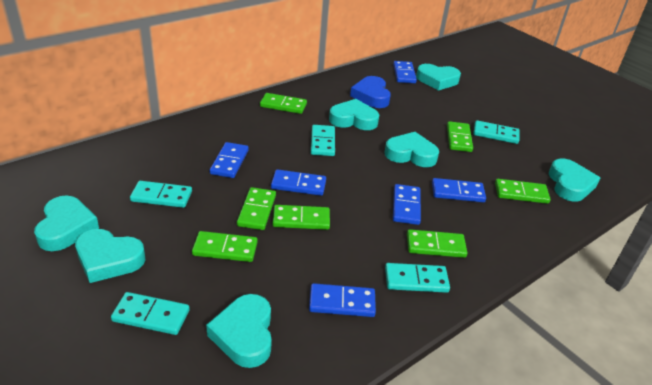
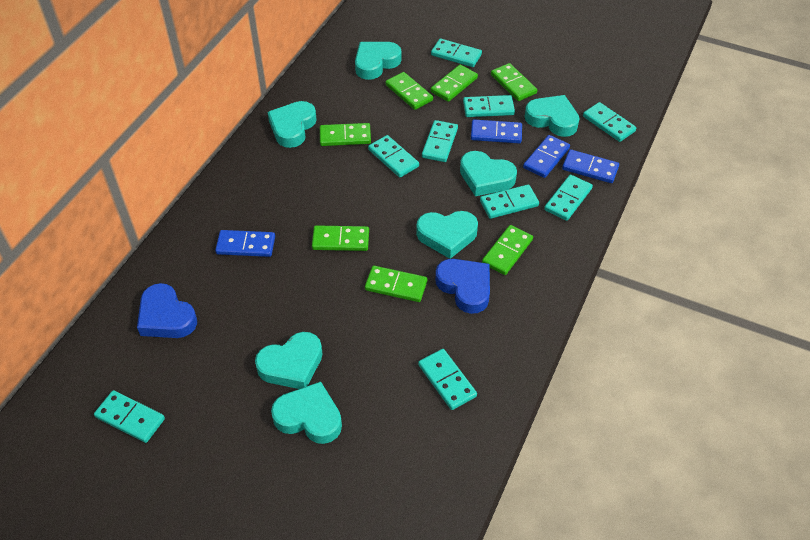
blue domino: [210,142,249,178] [271,169,326,196] [309,283,376,317] [393,61,417,83] [393,184,421,225] [432,178,486,202] = 6 -> [215,230,275,257] [471,119,522,143] [523,135,570,178] [562,149,619,183] = 4
blue heart: [350,76,391,108] = 1 -> [137,283,197,338] [435,259,490,314] = 2
turquoise domino: [111,292,190,335] [130,181,192,208] [311,125,335,156] [385,263,450,293] [473,120,520,144] = 5 -> [94,390,165,443] [368,135,419,177] [418,349,477,410] [422,120,458,162] [431,38,482,67] [463,95,515,117] [480,184,539,219] [544,175,593,221] [583,102,636,142] = 9

